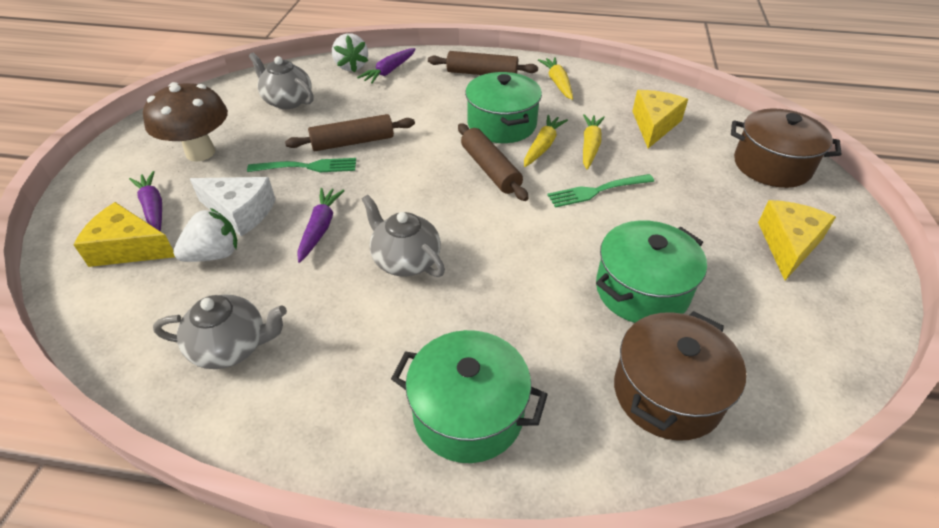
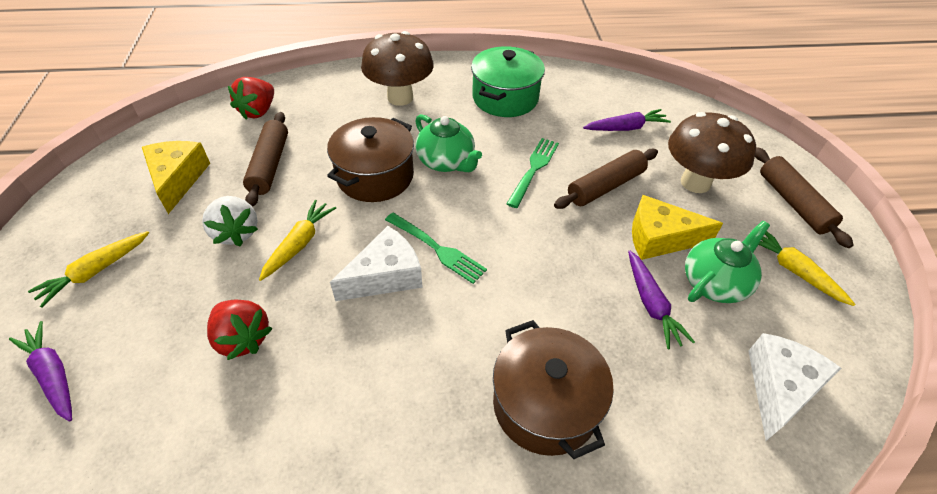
brown mushroom: [143,82,228,162] = 1 -> [361,31,434,106] [668,112,756,193] = 2
green pot: [391,330,548,463] [465,72,542,143] [596,220,707,323] = 3 -> [471,46,545,117] = 1
green teapot: none = 0 -> [415,114,482,172] [685,221,770,303] = 2
grey teapot: [153,294,287,369] [249,53,314,109] [362,195,445,277] = 3 -> none = 0
red strawberry: none = 0 -> [207,300,273,360] [228,77,274,120] = 2
white cheese: [190,177,275,236] = 1 -> [330,226,423,301] [748,333,841,441] = 2
white strawberry: [173,208,237,262] [332,33,368,73] = 2 -> [202,196,258,247] = 1
yellow cheese: [73,202,175,267] [632,90,688,148] [758,200,836,280] = 3 -> [142,141,210,214] [632,195,723,260] = 2

